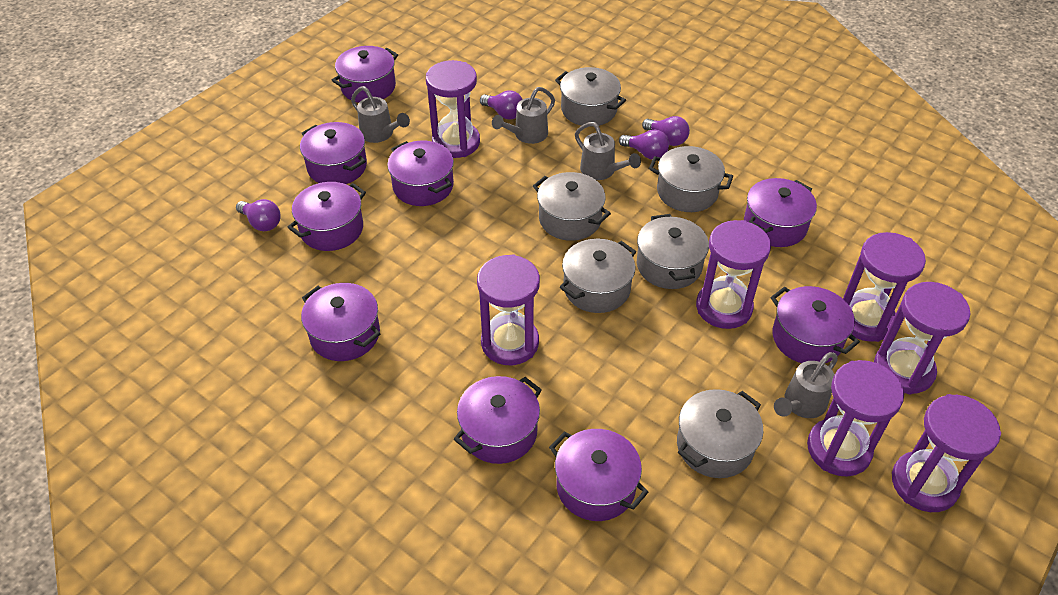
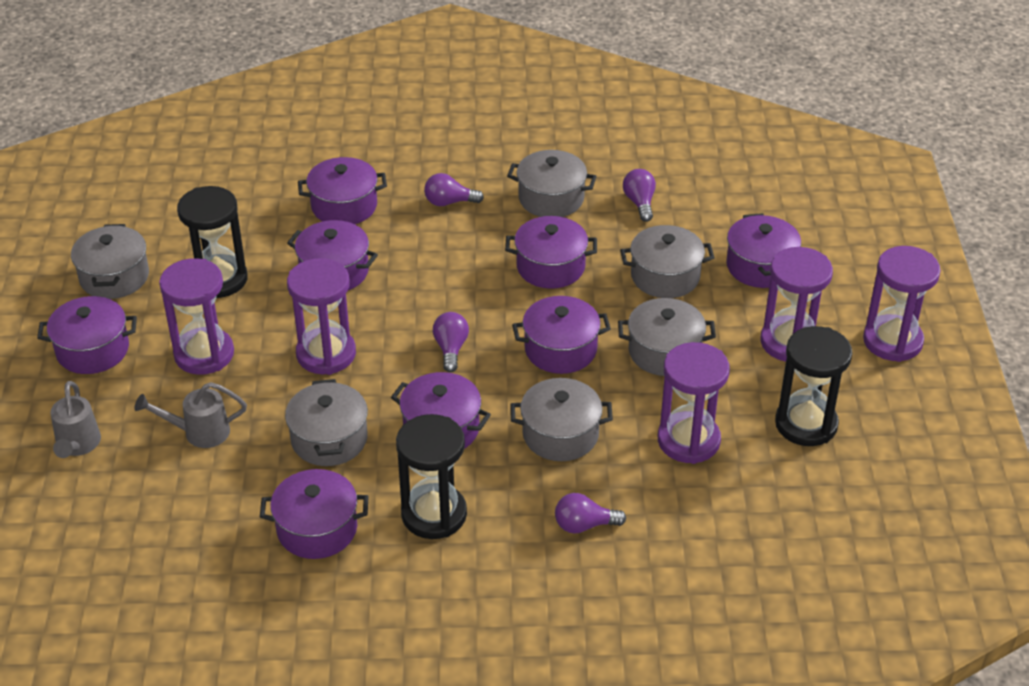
black hourglass: none = 0 -> [177,186,248,298] [396,414,467,539] [775,326,852,446] = 3
grey watering can: [351,86,410,143] [492,87,555,144] [575,122,641,180] [774,352,838,418] = 4 -> [51,381,101,458] [134,382,247,448] = 2
purple hourglass: [426,60,480,158] [477,254,540,365] [696,220,771,329] [807,360,904,477] [843,232,926,342] [874,282,970,394] [892,394,1001,512] = 7 -> [159,258,234,375] [287,258,356,375] [658,342,730,464] [760,247,833,362] [863,246,941,362] = 5
purple pot: [287,182,366,251] [300,122,367,184] [301,283,380,361] [331,46,398,103] [387,141,454,206] [454,376,542,464] [549,429,648,521] [744,178,817,247] [770,286,860,363] = 9 -> [37,296,137,374] [260,469,369,559] [287,220,378,290] [298,157,387,224] [391,372,491,449] [505,216,597,289] [512,296,611,374] [726,213,801,288] = 8

